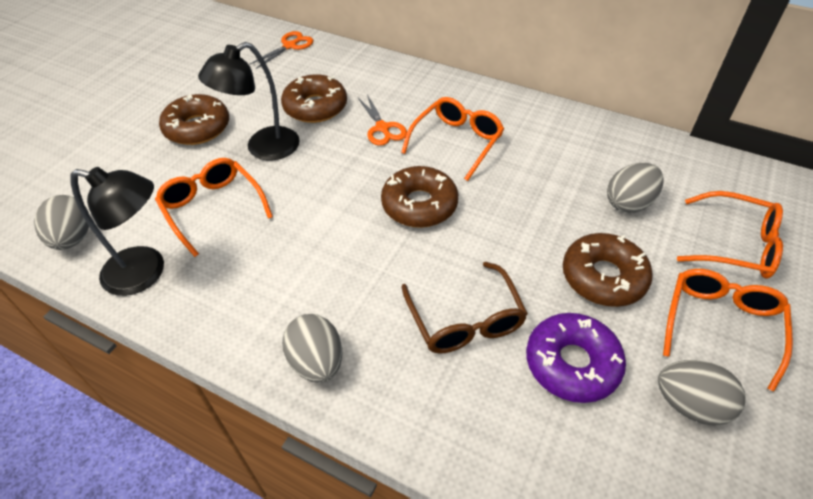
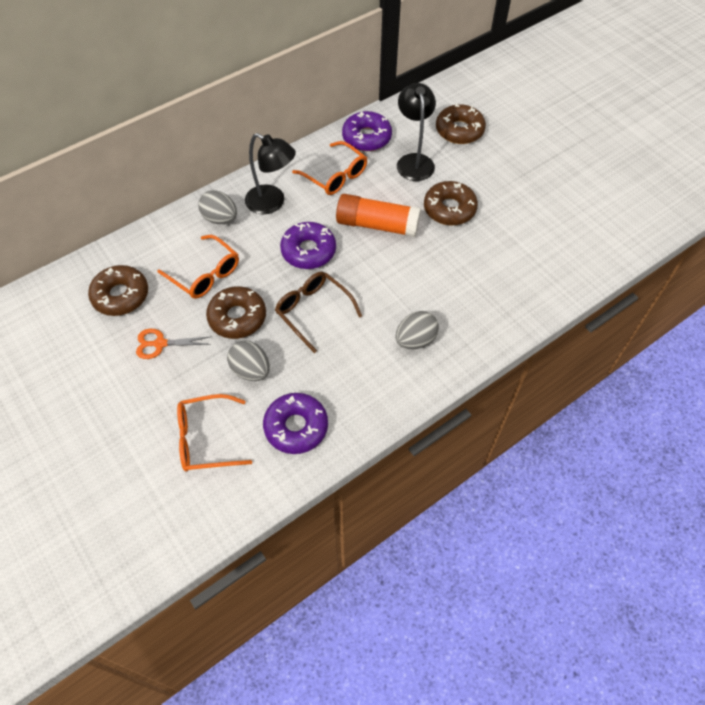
grey egg: [34,195,89,250] [282,314,342,383] [607,163,664,213] [658,360,745,426] = 4 -> [198,190,237,224] [227,340,270,381] [395,311,439,349] = 3
orange glasses: [155,158,273,257] [401,97,504,181] [663,269,793,392] [677,191,783,279] = 4 -> [157,235,239,299] [177,394,252,472] [292,141,367,195] = 3
orange glue stick: none = 0 -> [336,194,421,237] = 1
orange scissors: [249,31,313,69] [358,95,407,146] = 2 -> [136,329,212,359] = 1
purple donut: [526,313,626,403] = 1 -> [263,393,328,454] [280,222,336,269] [342,111,392,151] = 3

